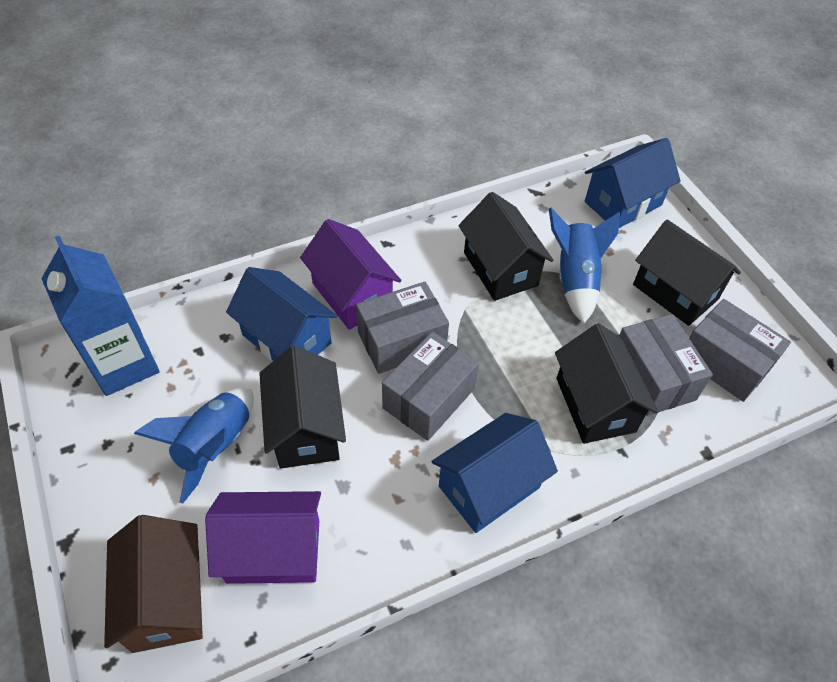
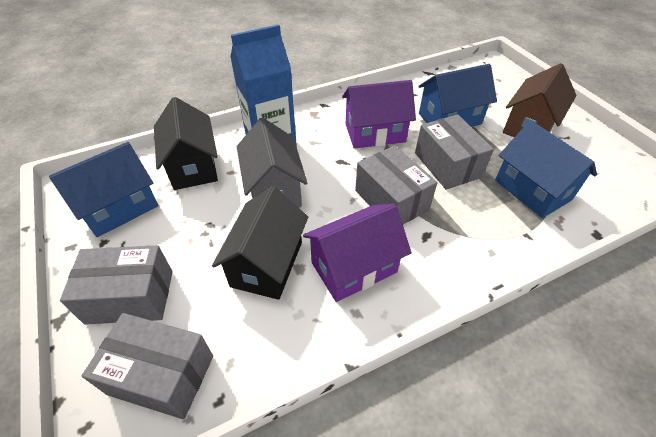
black house: [259,346,346,468] [459,192,554,301] [555,323,659,444] [633,219,741,326] = 4 -> [154,97,218,190] [212,186,308,300] = 2
blue rocket: [134,388,254,504] [549,208,620,324] = 2 -> none = 0
grey house: none = 0 -> [237,118,308,208] = 1

